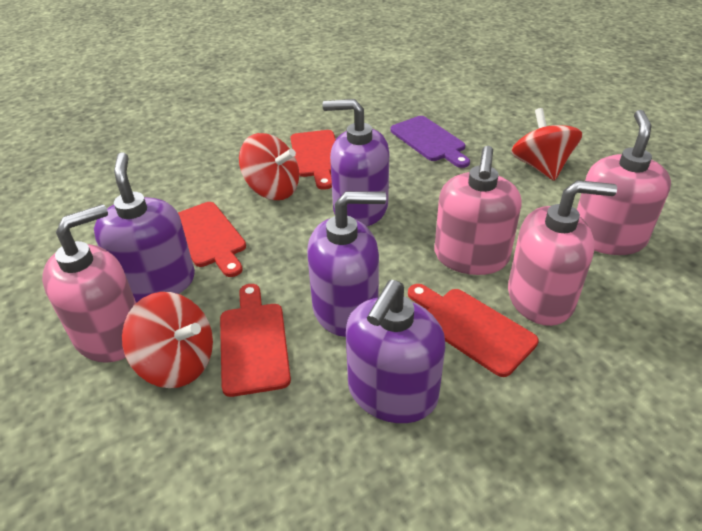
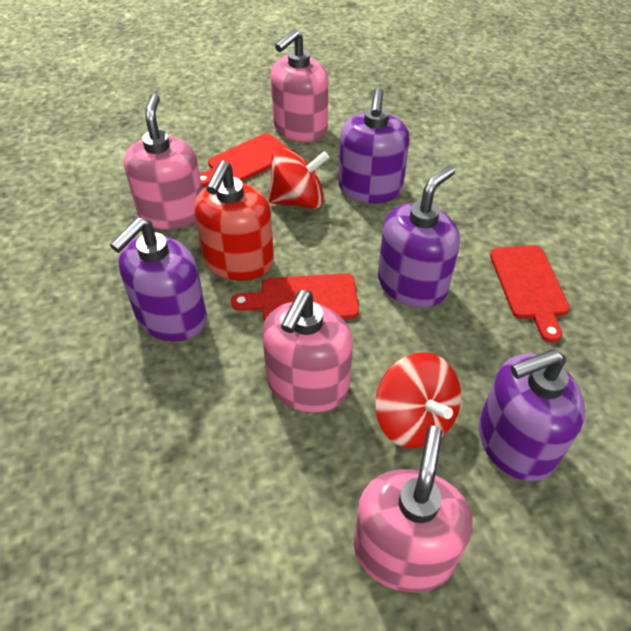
purple cutting board: [390,116,470,168] = 1 -> none = 0
red cutting board: [178,202,246,277] [220,284,291,397] [290,130,336,190] [408,284,539,377] = 4 -> [200,133,291,187] [231,273,359,321] [490,245,570,342] = 3
red soap dispenser: none = 0 -> [194,160,274,280] = 1
red spinning top: [122,292,213,388] [239,133,299,200] [511,108,582,181] = 3 -> [268,148,329,209] [375,352,461,448] = 2

